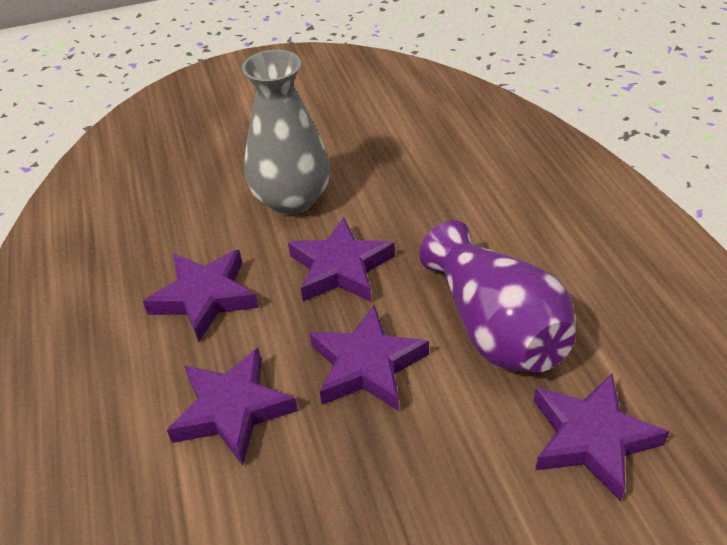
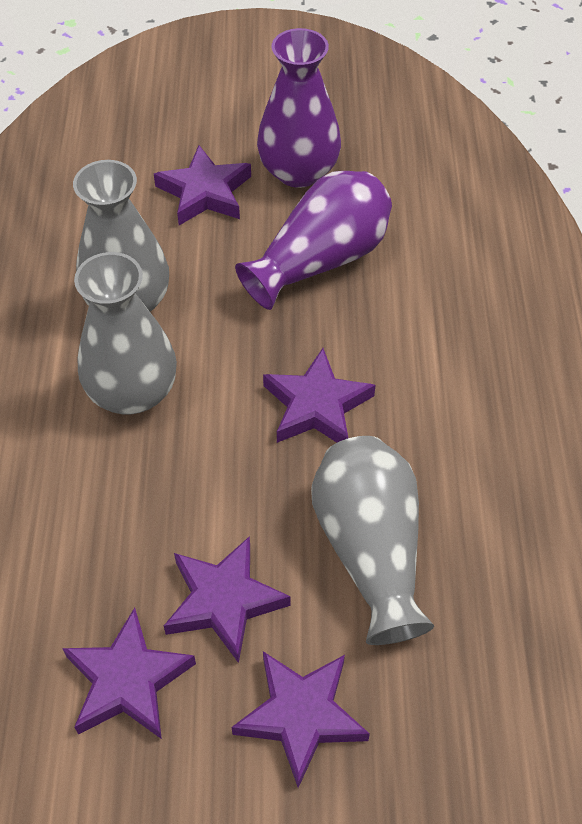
grey vase: [242,50,330,215] = 1 -> [73,160,169,311] [74,252,177,414] [311,436,434,645] = 3
purple vase: [419,220,576,372] = 1 -> [235,171,392,310] [257,28,341,188] = 2

